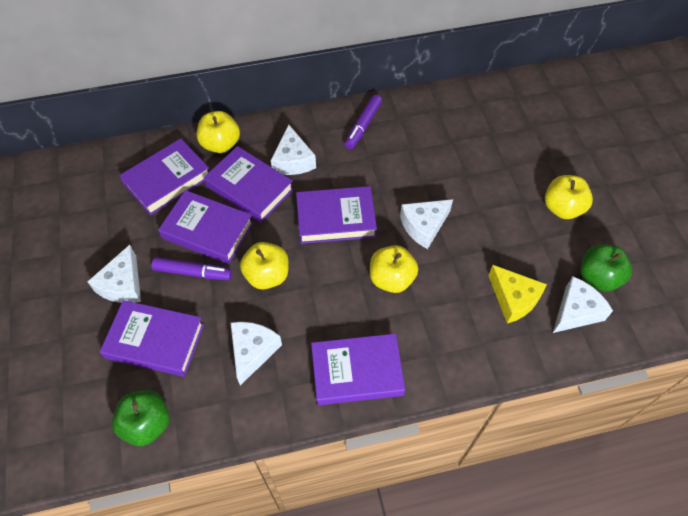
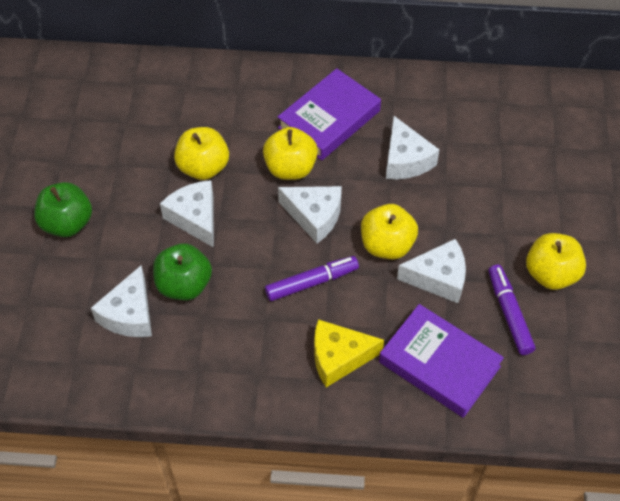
purple book: [100,300,204,377] [119,138,209,215] [158,190,253,264] [204,146,294,223] [296,186,377,244] [311,334,405,405] = 6 -> [278,68,381,160] [379,304,504,418] = 2

